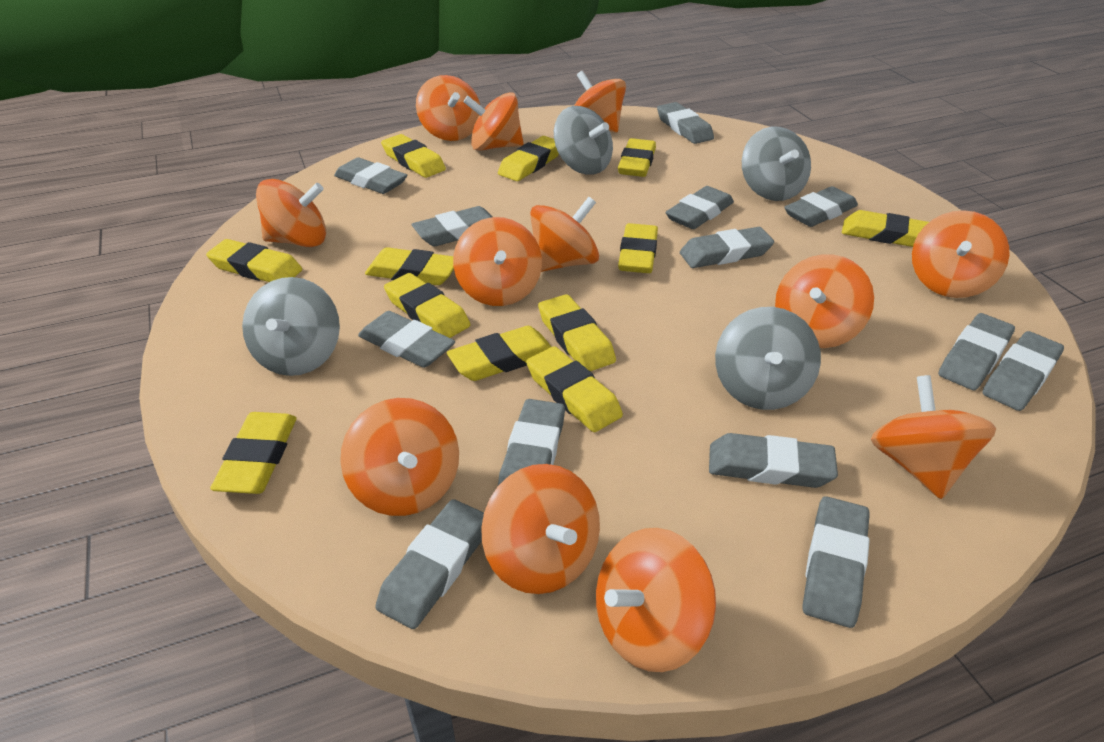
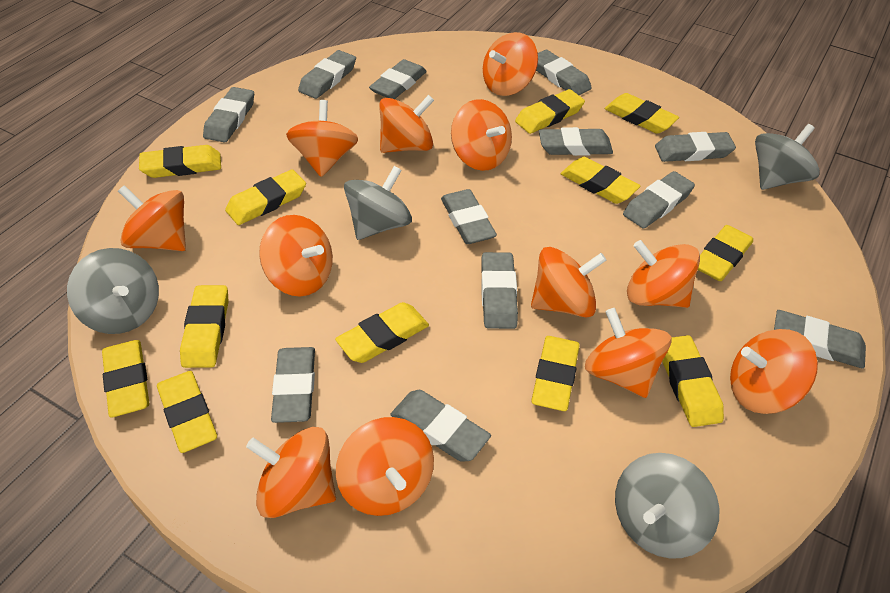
grey eraser: [334,157,407,194] [358,311,455,368] [376,499,484,629] [412,206,493,246] [498,399,565,486] [657,102,714,144] [665,186,734,229] [680,227,774,268] [709,433,838,488] [784,186,858,227] [803,496,870,628] [938,313,1015,390] [982,331,1064,411] = 13 -> [203,87,254,143] [271,347,315,423] [298,50,356,99] [369,59,427,99] [391,390,491,462] [441,189,497,244] [481,252,518,329] [536,50,592,95] [539,127,613,156] [623,171,695,229] [655,132,736,162] [774,310,866,369] = 12

